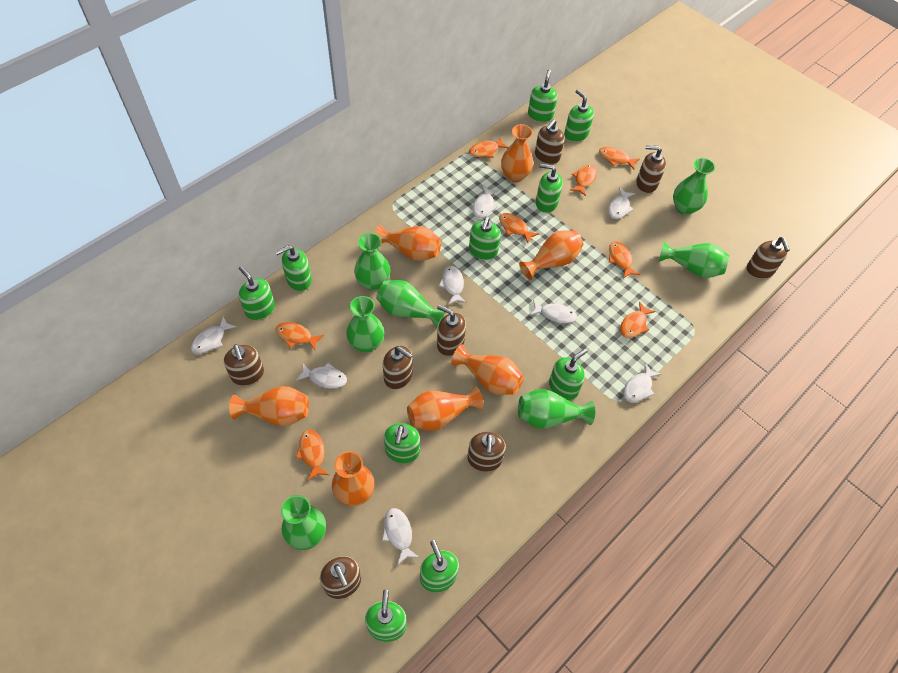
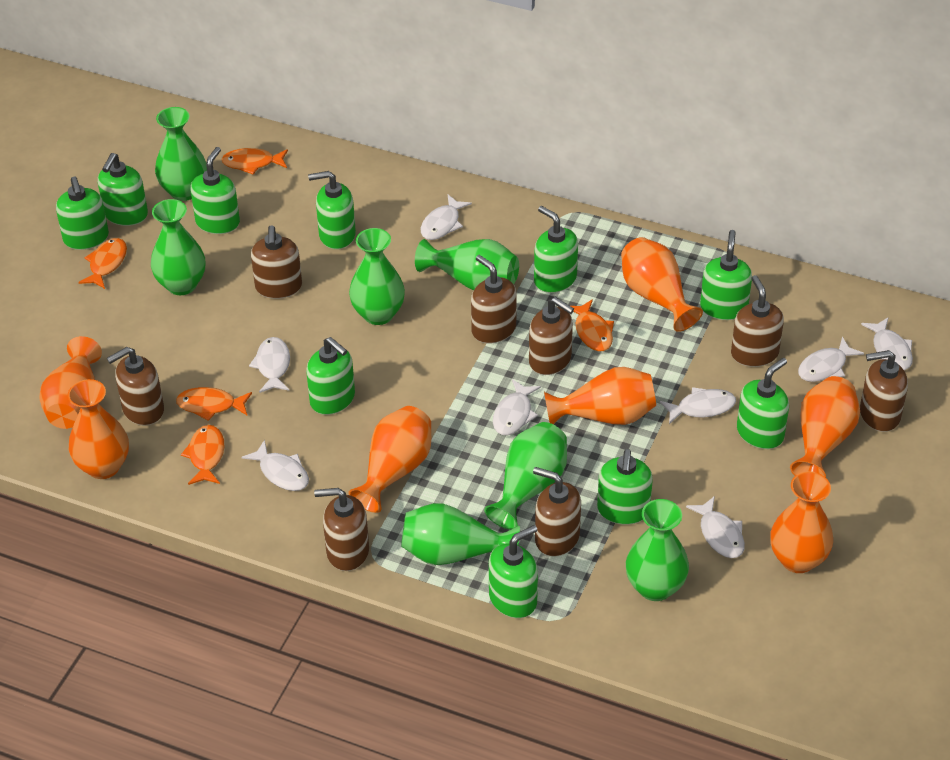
orange fish: [275,322,324,350] [296,430,329,481] [469,138,509,158] [499,213,539,243] [570,164,597,196] [599,147,640,170] [609,242,640,279] [620,301,656,338] = 8 -> [78,238,127,289] [176,387,252,421] [181,425,224,485] [221,148,288,174] [571,299,614,351] = 5

